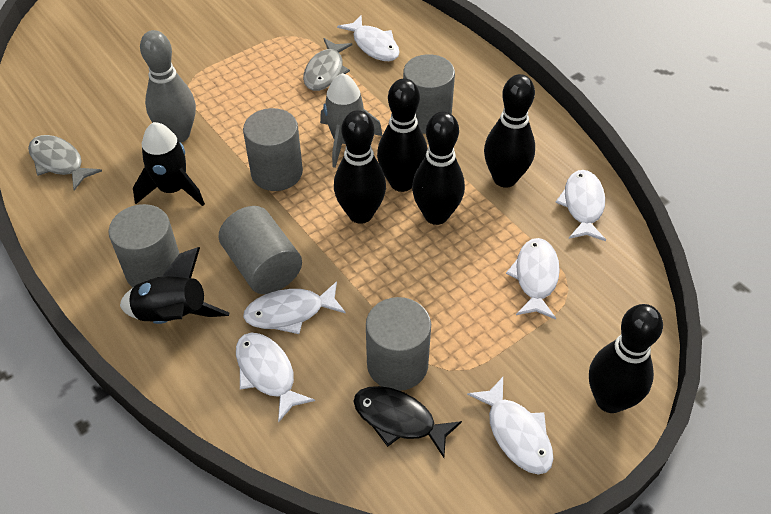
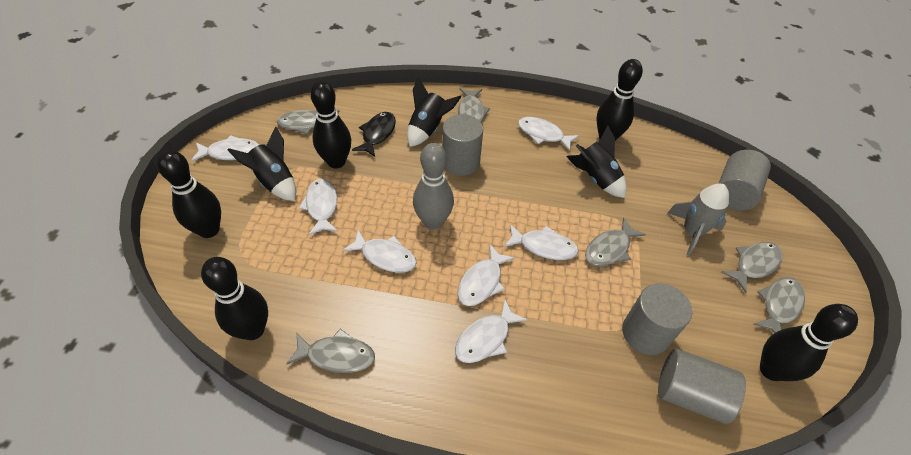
black rocket: [120,247,229,324] [133,122,205,206] = 2 -> [228,127,296,201] [407,76,461,147] [566,125,627,198] = 3
grey cylinder: [109,204,180,287] [219,206,302,294] [243,108,303,191] [366,297,431,391] [403,54,455,134] = 5 -> [442,114,483,176] [622,283,692,355] [658,349,746,424] [718,150,771,211] = 4
grey fish: [28,135,102,191] [303,38,353,91] = 2 -> [277,110,339,134] [286,329,375,373] [458,88,490,122] [585,217,646,267] [721,242,783,293] [754,277,805,333] = 6
white fish: [236,333,315,423] [243,281,346,334] [337,15,400,61] [467,377,553,474] [506,238,560,320] [555,170,606,241] = 6 -> [191,135,259,162] [299,179,338,235] [342,230,417,273] [455,299,527,363] [457,245,515,306] [504,224,579,260] [518,117,579,151] = 7

